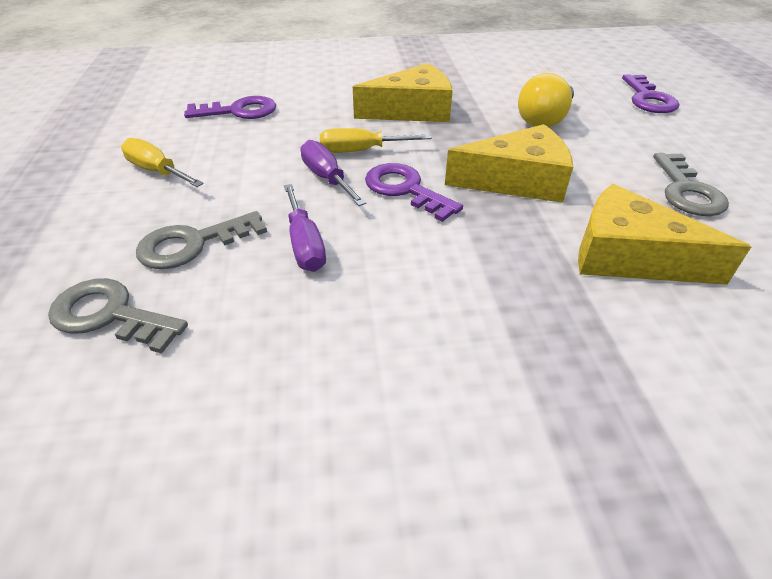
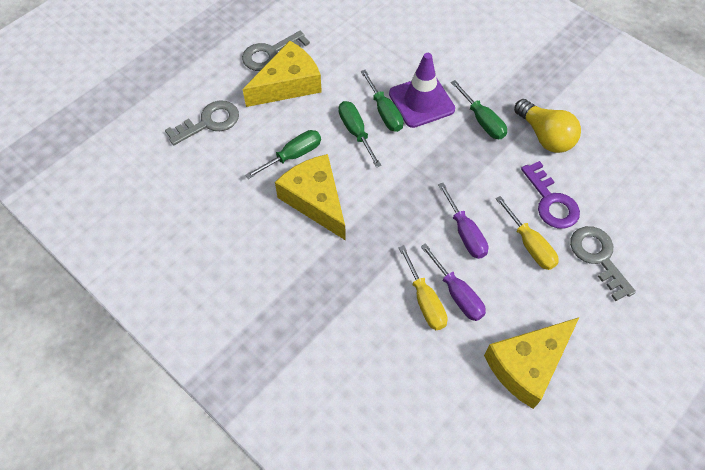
green screwdriver: none = 0 -> [245,130,321,179] [339,101,381,167] [361,70,404,132] [451,80,507,139] = 4
purple key: [184,96,276,119] [365,163,463,222] [622,74,680,113] = 3 -> [521,161,580,229] = 1
purple traffic cone: none = 0 -> [389,53,455,128] = 1

